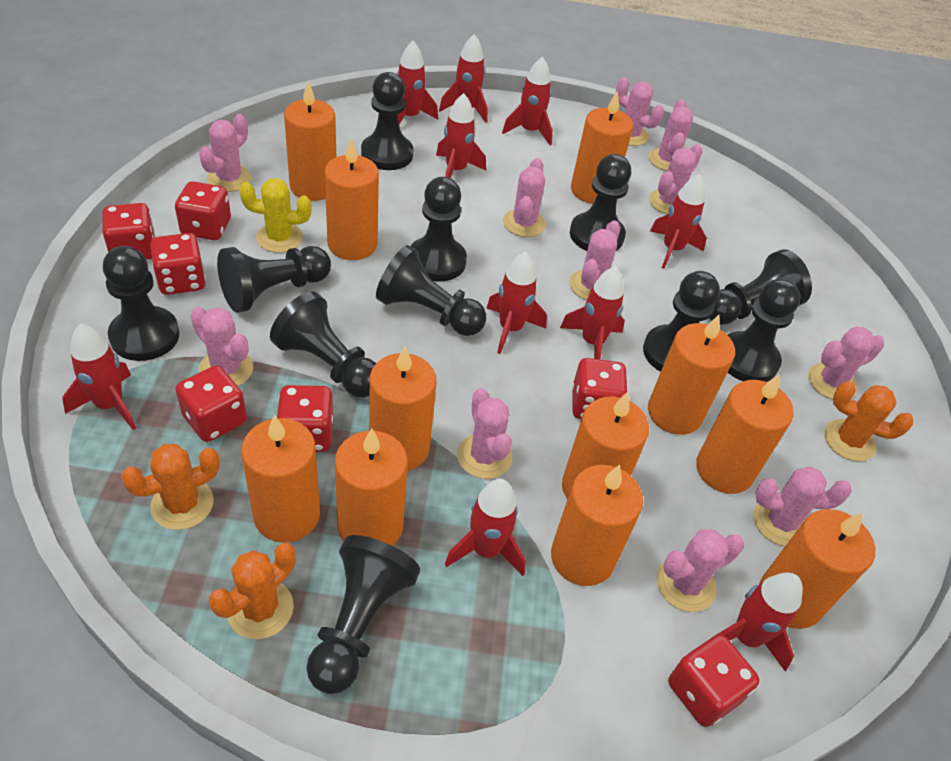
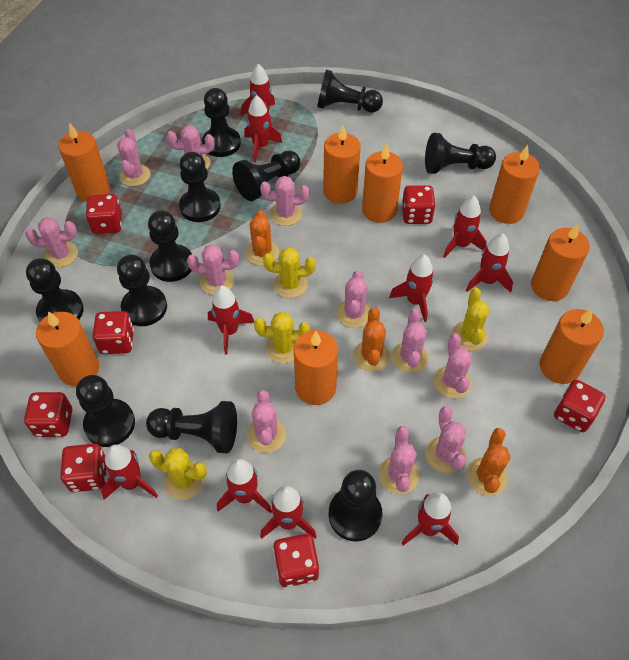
orange candle: [241,415,320,543] [284,81,336,201] [325,138,379,260] [335,429,408,546] [369,346,437,471] [551,465,643,586] [562,392,649,500] [571,90,633,204] [648,314,735,435] [696,374,794,494] [759,509,875,629] = 11 -> [36,311,99,386] [59,123,110,202] [294,330,338,405] [323,125,361,204] [362,144,403,223] [489,145,540,224] [531,224,590,301] [540,309,604,384] = 8
yellow cactus: [239,178,312,253] = 1 -> [149,448,207,500] [254,312,310,363] [263,247,316,298] [452,288,490,351] = 4

